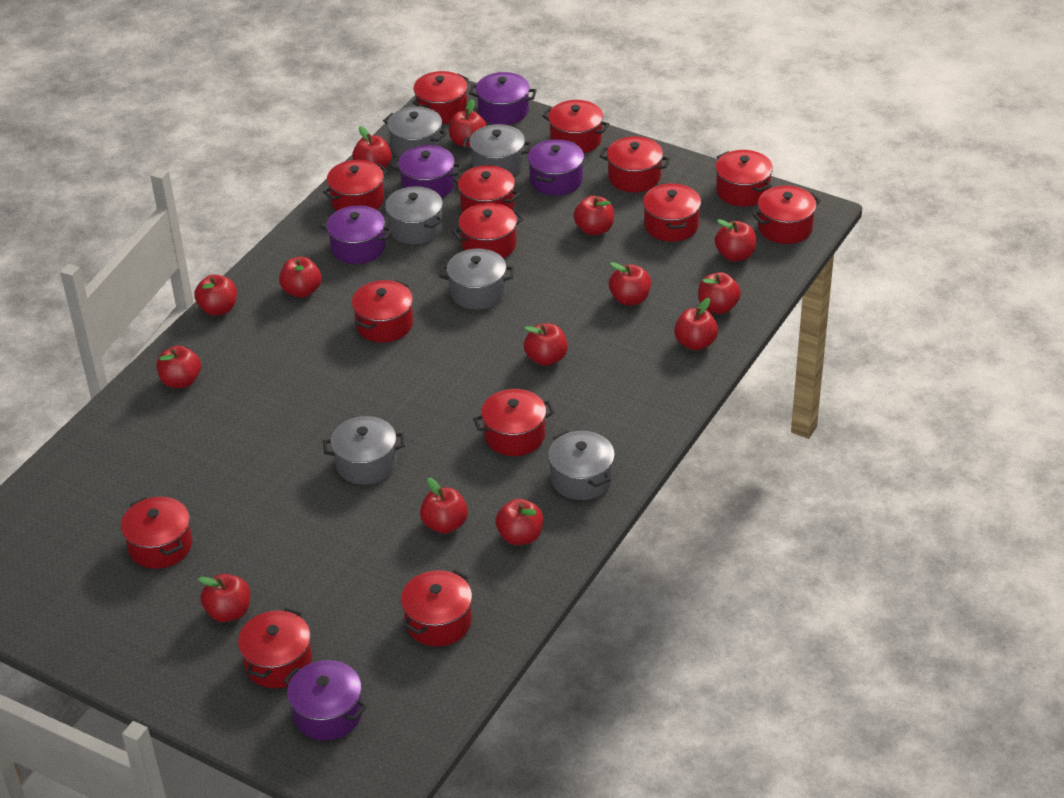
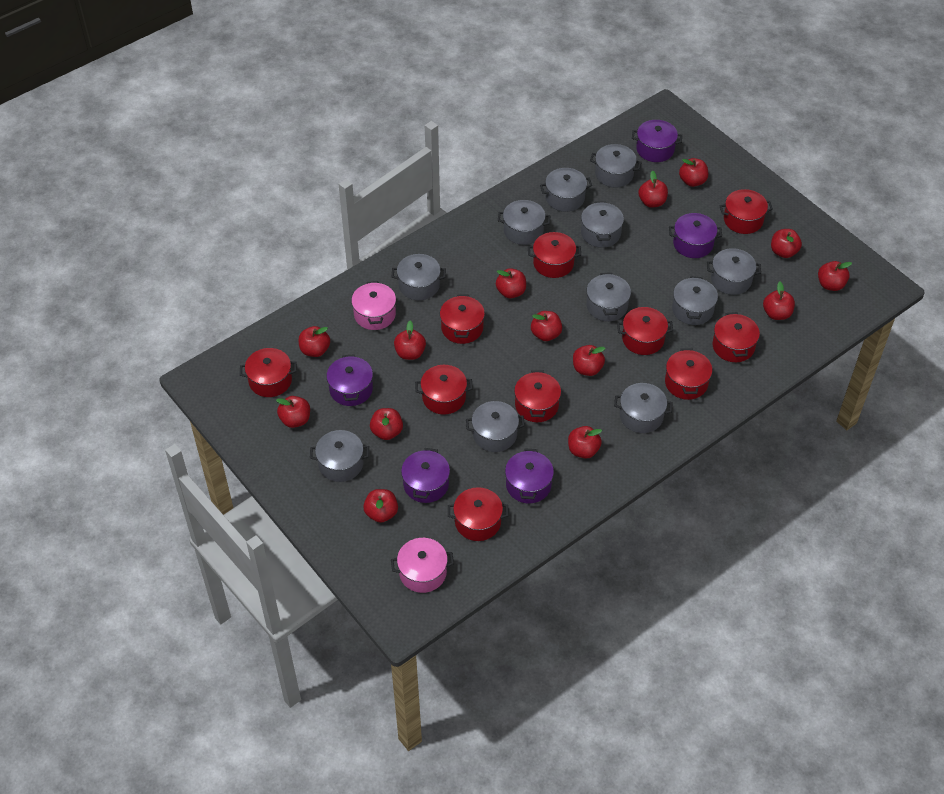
grey pot: [323,416,405,485] [383,107,447,158] [385,186,443,244] [439,249,514,309] [462,124,532,176] [548,431,615,500] = 6 -> [310,430,369,482] [392,254,446,300] [466,401,525,452] [498,200,550,245] [540,168,592,212] [581,201,624,248] [586,273,631,321] [590,144,642,187] [614,383,673,433] [672,276,718,325] [707,248,761,295] = 11
pink pot: none = 0 -> [351,281,396,330] [391,538,454,593] = 2
red pot: [121,497,192,569] [238,608,312,688] [323,160,388,211] [352,280,413,342] [401,570,472,646] [412,71,469,124] [452,203,524,258] [453,165,520,212] [473,389,555,456] [542,100,609,153] [599,136,670,192] [643,183,701,242] [716,150,773,207] [752,186,821,244] = 14 -> [240,348,297,397] [415,365,473,414] [440,294,485,344] [448,487,509,541] [514,370,561,422] [528,232,581,278] [617,307,673,355] [665,348,712,400] [712,312,760,362] [719,189,773,234] = 10

